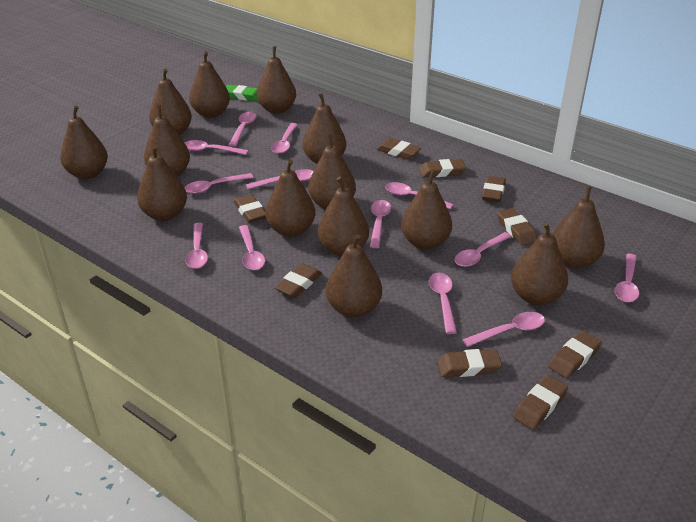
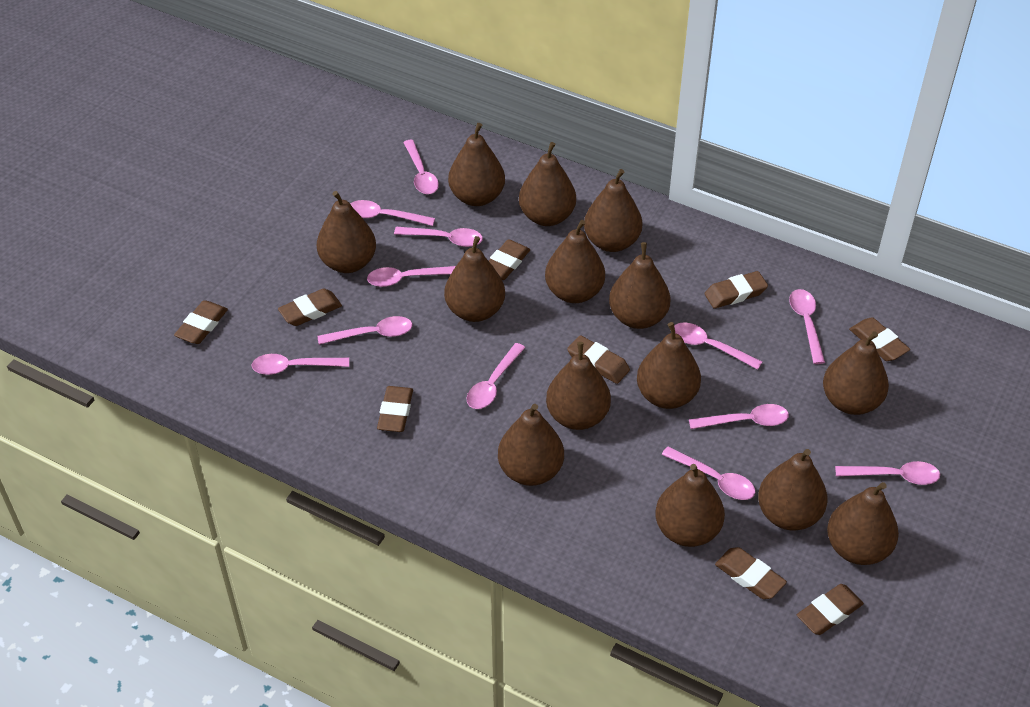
green eraser: [226,85,258,102] = 1 -> none = 0
pink spoon: [185,140,249,155] [185,173,253,194] [185,223,208,269] [229,112,257,146] [239,225,265,270] [246,169,314,189] [271,123,298,154] [370,200,391,248] [385,182,454,209] [429,272,457,334] [455,232,512,267] [462,312,545,347] [615,254,639,302] = 13 -> [251,354,349,375] [318,316,412,345] [350,200,435,226] [367,266,456,287] [394,227,483,247] [403,140,439,194] [466,343,525,409] [662,446,756,500] [674,322,762,370] [689,404,789,429] [789,289,825,364] [835,461,940,485] = 12

